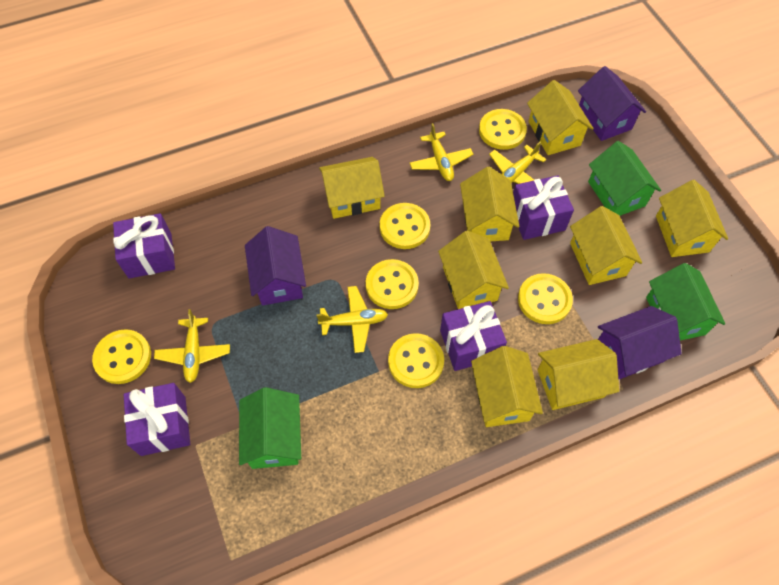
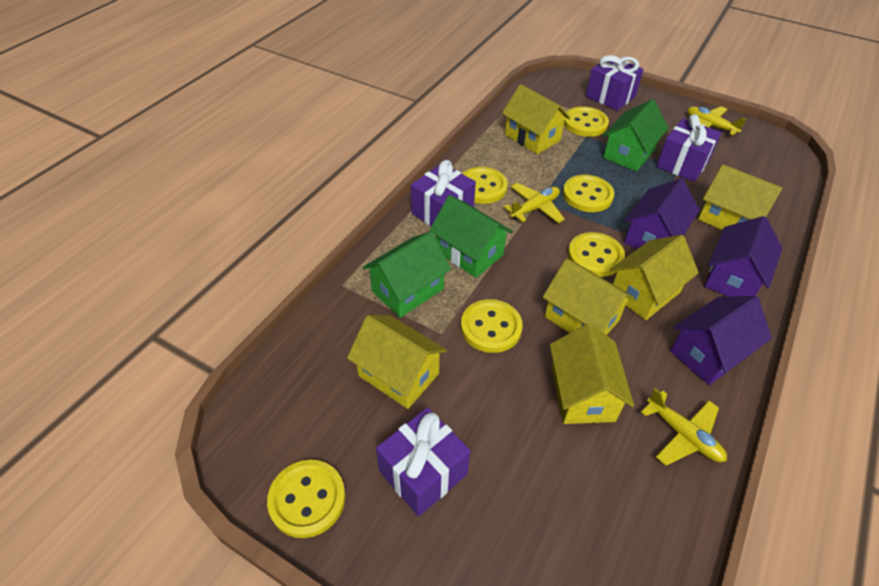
yellow house: [319,157,385,219] [438,231,509,309] [460,166,519,241] [471,346,543,427] [527,80,594,155] [538,339,619,410] [570,206,642,285] [656,180,728,257] = 8 -> [347,315,447,409] [502,84,570,154] [543,259,634,335] [550,323,634,424] [610,235,699,320] [698,164,782,230] = 6
yellow plane: [154,309,230,383] [316,286,388,353] [410,123,473,181] [489,142,547,184] = 4 -> [504,183,565,223] [641,388,727,466] [687,106,747,136] = 3

